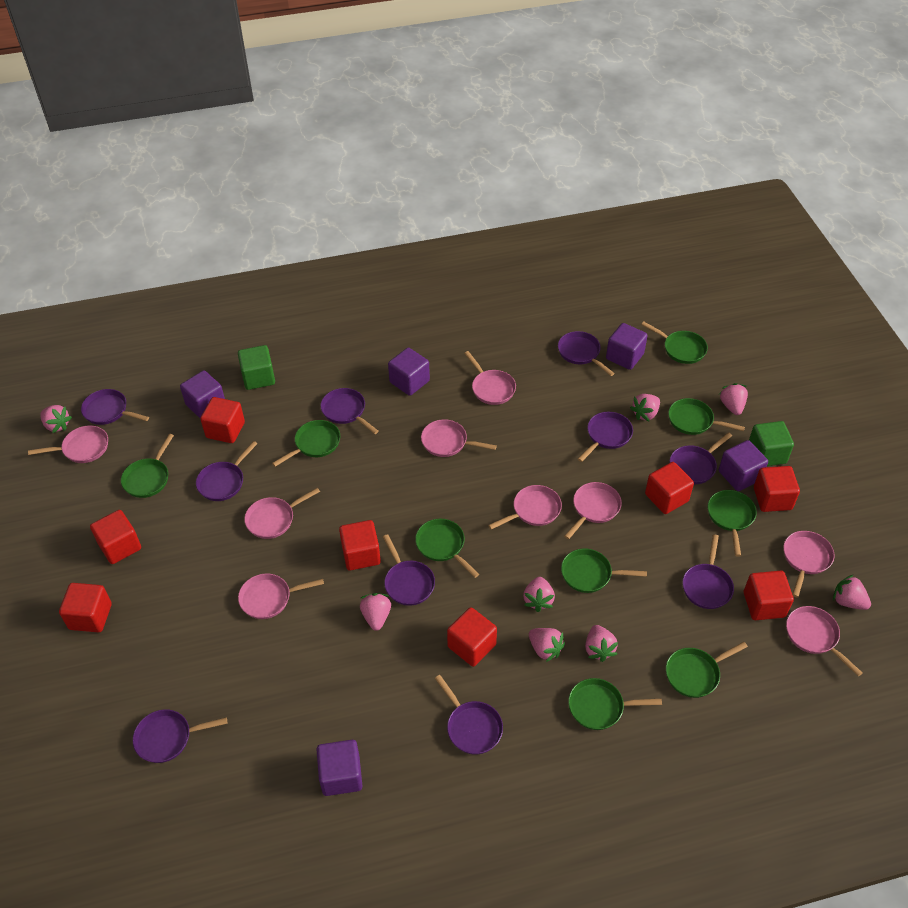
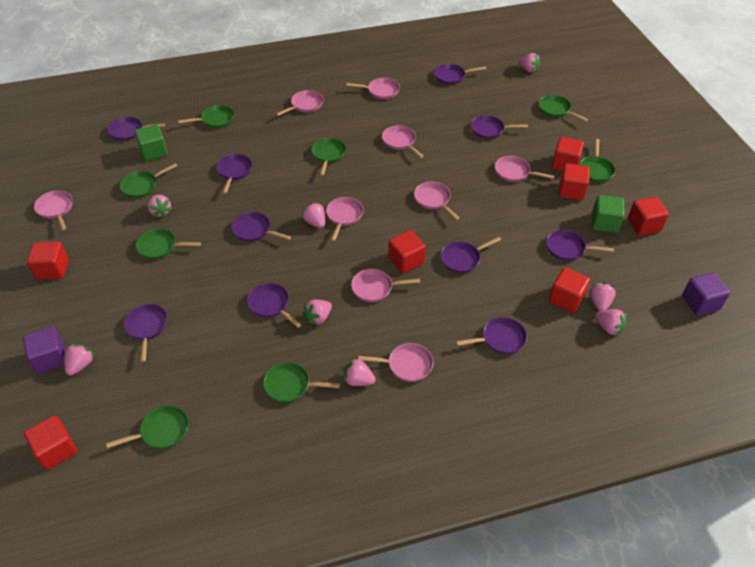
green pan: [121,434,174,498] [272,420,340,467] [415,519,479,578] [561,548,647,593] [568,678,662,730] [641,322,708,364] [666,642,748,698] [668,398,745,435] [708,490,757,557] = 9 -> [106,405,189,449] [120,163,178,198] [136,229,201,259] [178,105,234,128] [264,362,340,403] [312,138,346,176] [538,95,588,122] [579,139,615,182] = 8
purple cube: [180,370,225,418] [316,740,363,796] [388,347,430,396] [606,323,648,370] [719,440,768,491] = 5 -> [23,327,65,374] [682,272,730,316] = 2
red cube: [59,583,112,632] [90,510,141,564] [200,397,245,443] [339,520,381,570] [447,607,497,667] [645,462,694,514] [744,571,794,620] [754,466,800,512] = 8 -> [24,415,77,470] [27,241,69,280] [388,230,426,273] [549,267,590,313] [552,137,584,171] [559,163,590,200] [628,197,669,235] = 7

